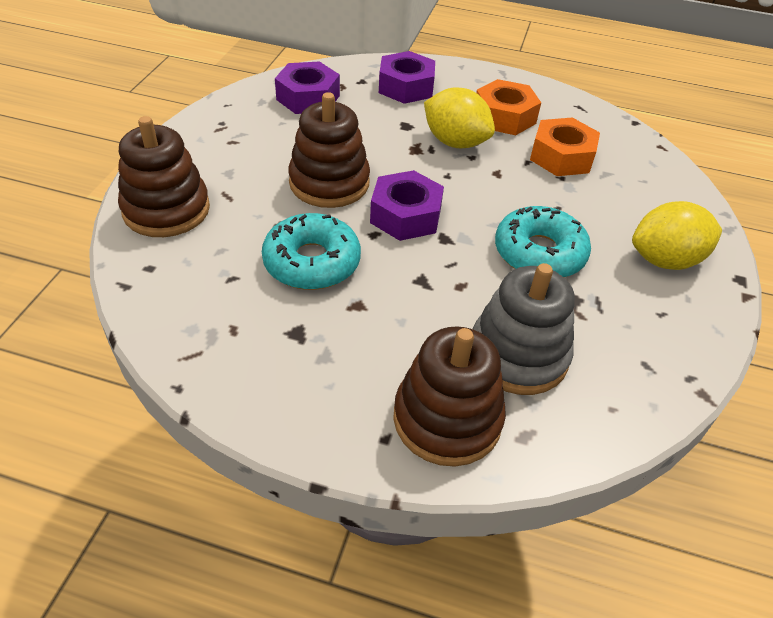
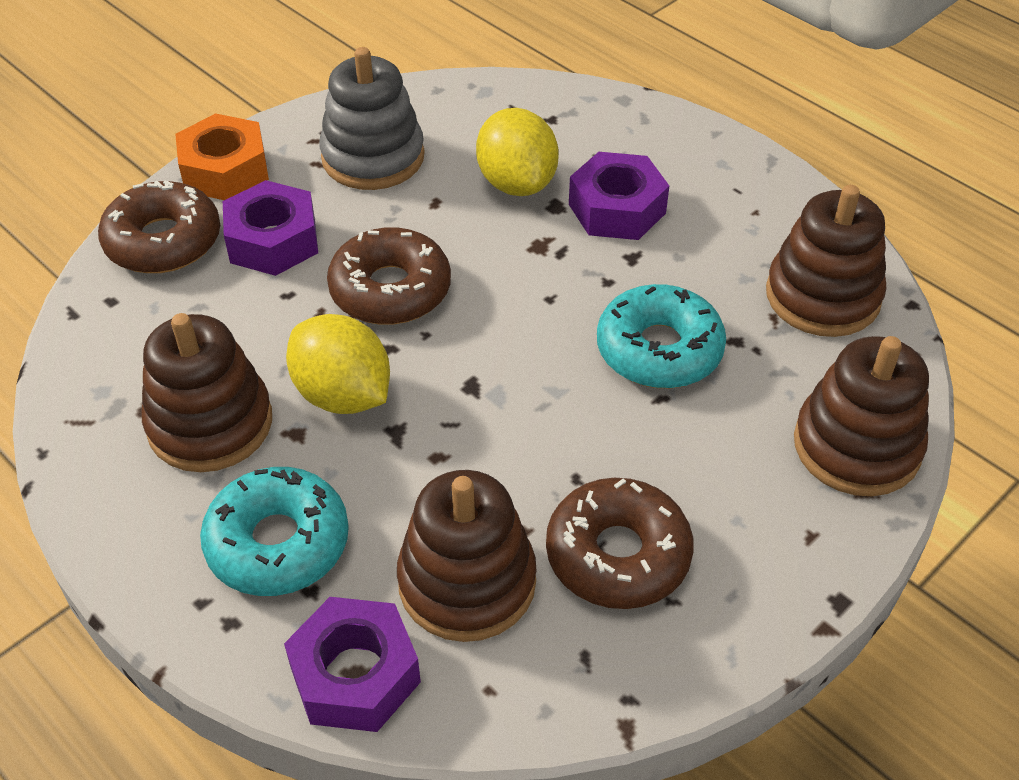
brown donut: none = 0 -> [98,181,220,273] [327,227,451,325] [546,478,694,609] = 3
brown stacking toy: [118,116,210,237] [288,92,370,208] [393,326,506,467] = 3 -> [142,313,272,472] [397,470,537,642] [766,185,886,337] [794,336,929,496] = 4
orange nut: [476,79,541,135] [530,117,600,176] = 2 -> [175,113,269,200] = 1

